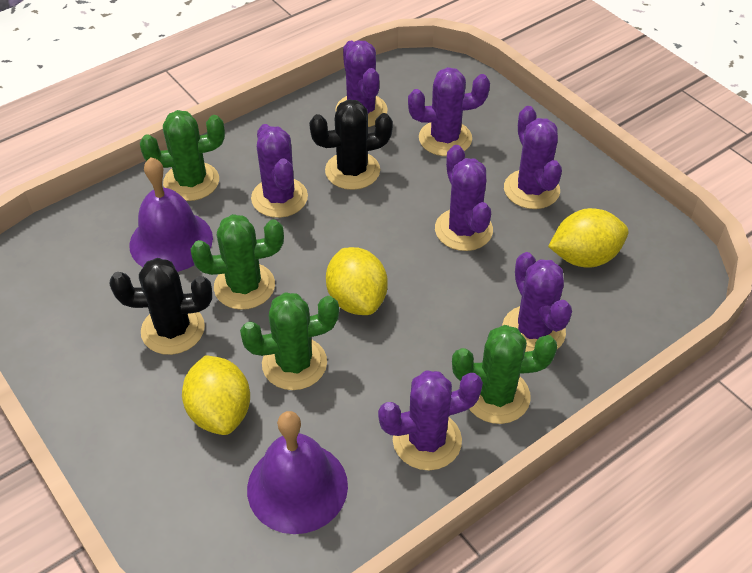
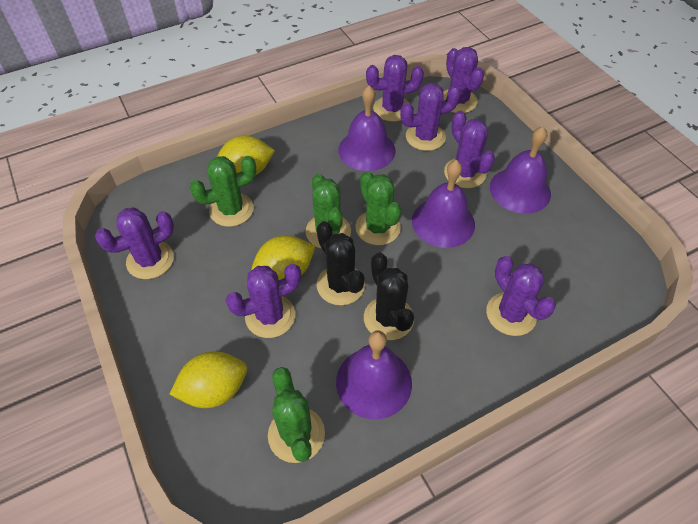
purple bell: [129,157,213,272] [247,411,348,534] = 2 -> [336,330,412,419] [338,85,395,171] [412,160,475,248] [490,126,551,214] = 4

